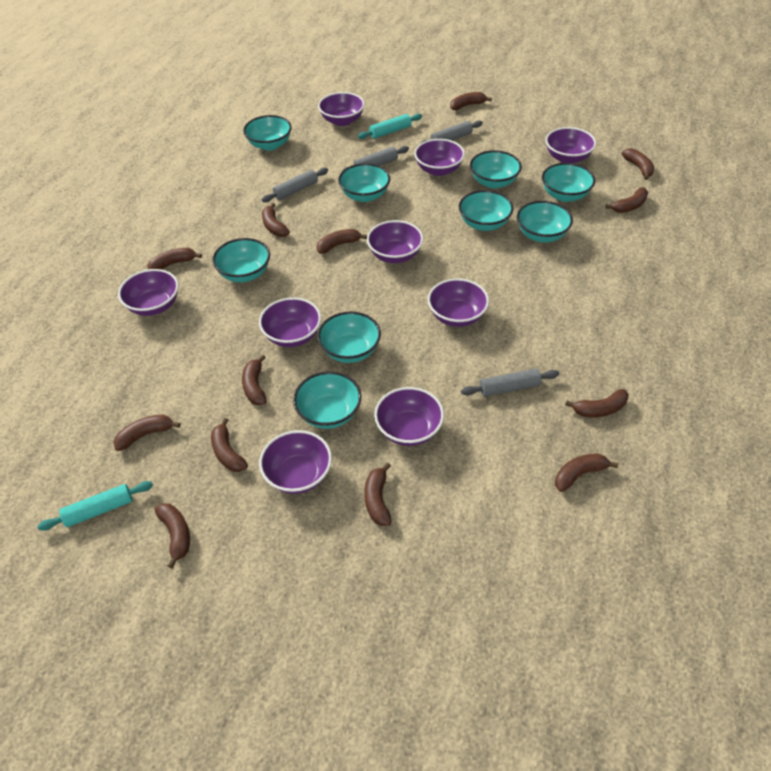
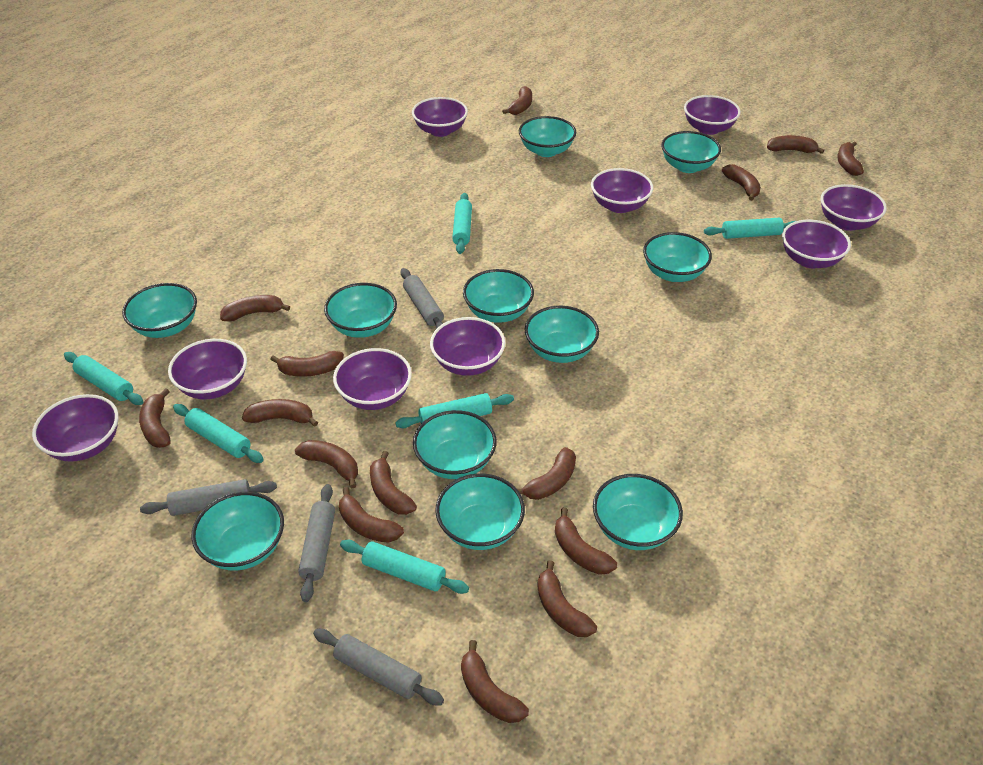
brown banana: [114,415,180,451] [147,248,202,270] [155,503,190,568] [211,418,248,472] [242,355,266,405] [262,203,290,237] [317,229,367,254] [364,462,392,526] [450,92,492,110] [555,454,618,492] [565,389,629,417] [605,187,648,213] [622,148,654,180] = 13 -> [139,388,171,448] [220,295,290,322] [242,399,318,427] [270,351,344,377] [295,440,358,488] [339,487,404,543] [370,451,417,515] [461,640,529,723] [502,86,532,115] [517,447,576,500] [537,560,597,637] [555,508,617,575] [722,164,761,201] [767,135,824,154] [837,141,864,176] = 15
turquoise bowl: [212,238,270,282] [243,115,292,151] [293,371,361,429] [317,311,381,363] [338,163,390,202] [459,190,514,231] [470,150,522,189] [517,201,573,243] [542,163,595,202] = 9 -> [122,283,197,338] [191,492,284,570] [324,283,397,338] [413,410,497,479] [435,473,525,550] [463,269,534,323] [519,116,576,157] [525,306,599,363] [593,474,683,550] [643,232,712,282] [661,131,721,173] = 11
turquoise rolling pin: [37,481,153,531] [358,114,422,139] = 2 -> [64,352,143,405] [173,404,264,463] [340,540,469,594] [395,393,514,428] [452,193,472,254] [704,217,795,239] = 6

